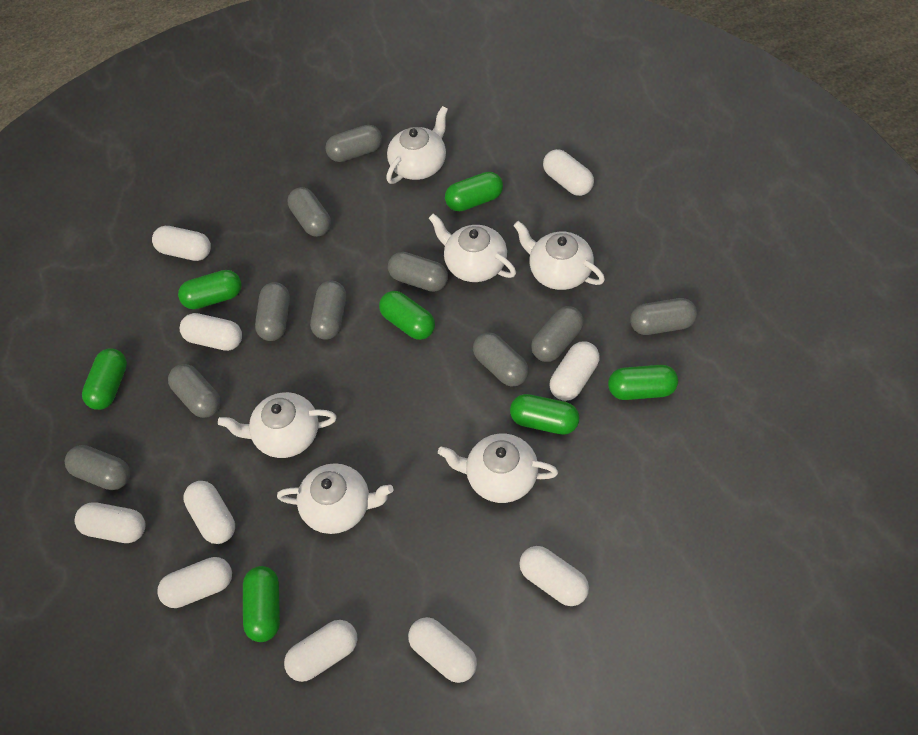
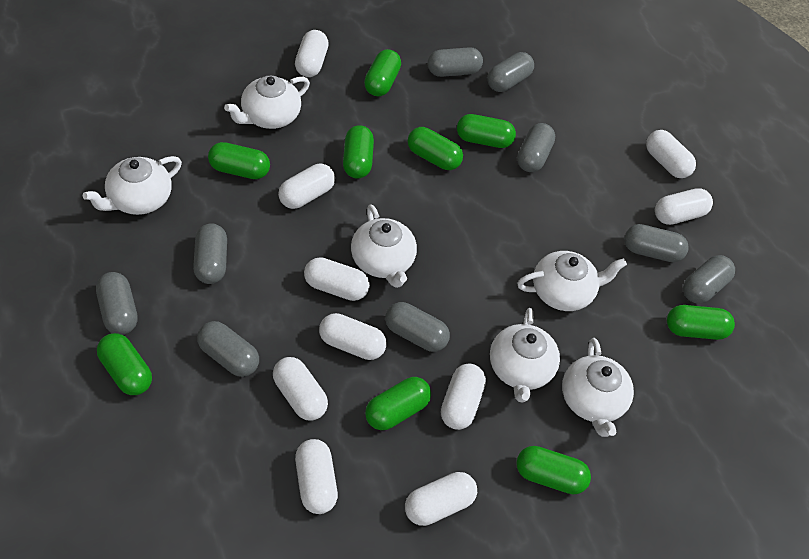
green capsule: [82,348,127,410] [178,270,242,309] [243,566,280,642] [379,291,435,340] [445,172,503,211] [510,394,579,435] [608,365,678,400] = 7 -> [97,333,152,395] [208,142,270,179] [343,125,374,179] [364,49,401,96] [365,377,431,430] [408,127,463,170] [457,114,516,148] [516,446,591,495] [667,305,735,340] = 9
grey capsule: [65,445,130,490] [168,364,221,418] [255,282,290,341] [288,187,331,237] [310,280,346,340] [325,125,382,162] [388,252,448,292] [473,332,529,387] [531,306,584,362] [630,298,697,335] = 10 -> [96,272,138,335] [193,223,227,284] [197,321,259,377] [385,302,450,352] [428,47,483,77] [487,52,534,92] [517,123,555,172] [624,224,689,262] [683,255,735,304] = 9

